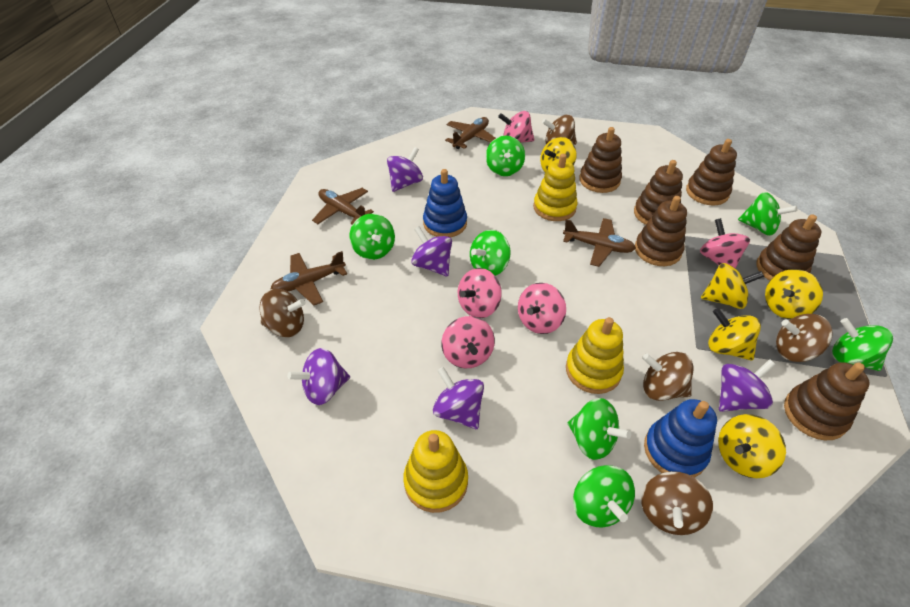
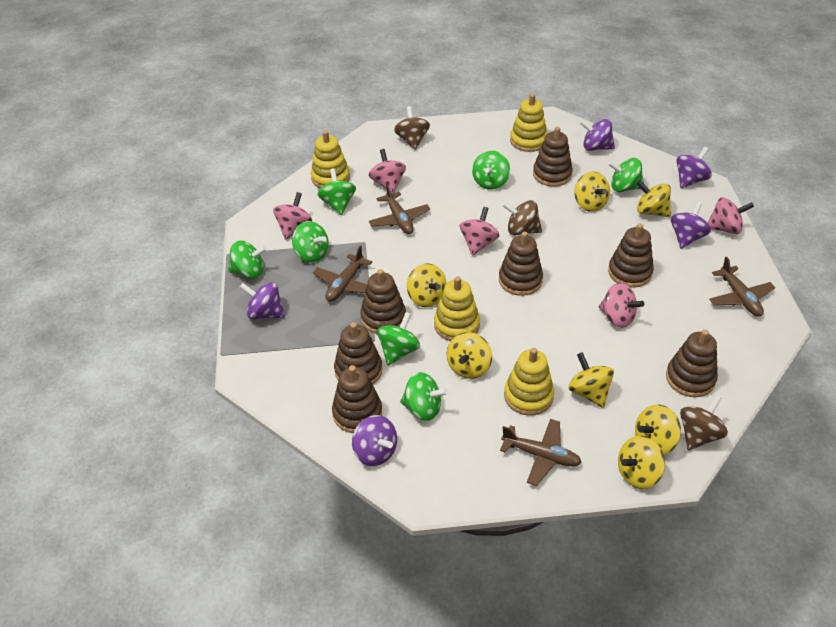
blue stacking toy: [423,169,467,237] [644,399,717,477] = 2 -> none = 0
brown spinning top: [260,288,306,337] [542,115,577,145] [641,471,713,535] [642,352,693,401] [776,314,833,362] = 5 -> [394,106,430,150] [503,200,542,235] [680,395,728,450] = 3
brown stacking toy: [579,127,622,193] [634,160,683,225] [635,196,687,266] [686,139,737,205] [756,214,821,281] [784,362,870,440] = 6 -> [332,365,382,433] [334,322,383,384] [360,269,406,334] [499,231,543,296] [533,127,573,187] [608,223,654,287] [666,330,718,397] = 7
yellow spinning top: [540,137,577,173] [701,263,764,309] [708,308,761,361] [718,414,786,478] [765,269,823,319] = 5 -> [407,263,447,307] [446,332,492,379] [568,352,614,408] [574,172,610,212] [618,436,665,489] [635,405,681,455] [636,180,671,217] = 7
yellow stacking toy: [403,430,468,513] [533,154,578,221] [566,317,624,394] = 3 -> [311,130,350,188] [434,276,480,341] [504,348,554,416] [510,94,548,152] = 4

